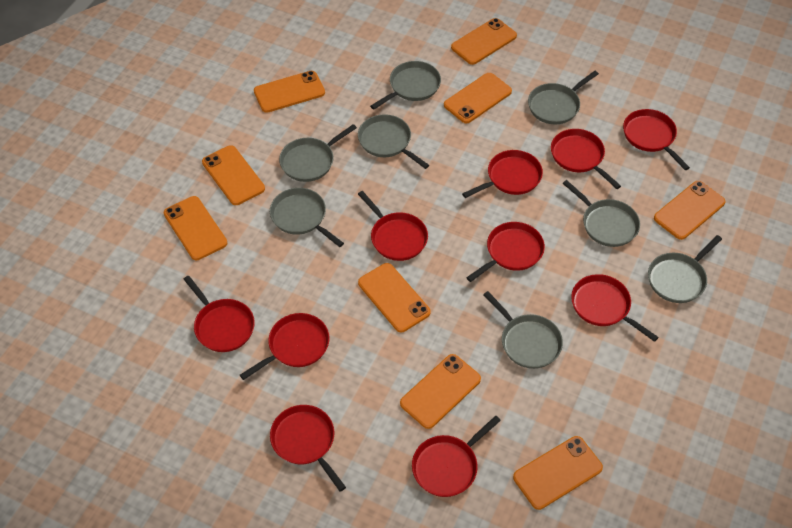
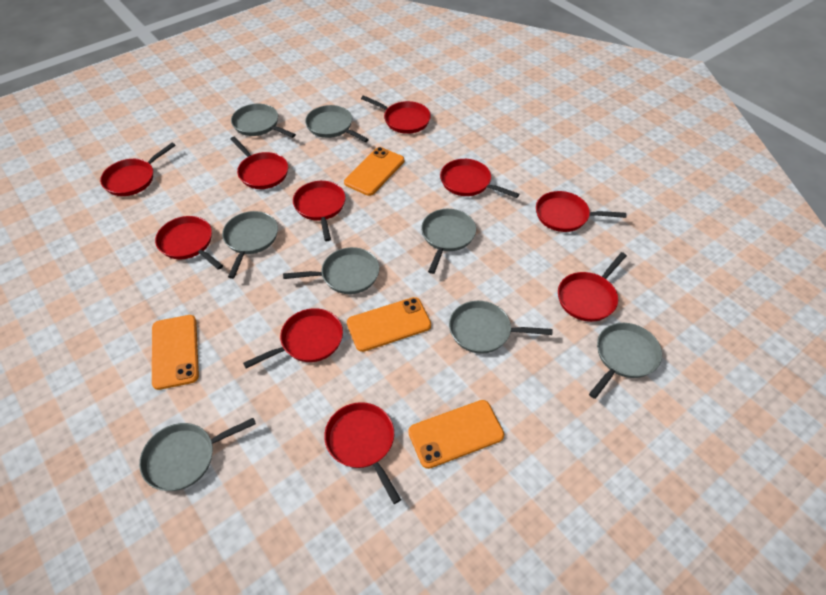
orange phone: [164,196,227,260] [202,145,265,205] [254,71,325,113] [358,263,431,332] [400,354,481,429] [444,73,512,123] [451,18,517,65] [513,436,603,510] [654,181,726,240] = 9 -> [152,315,199,390] [344,147,404,196] [347,297,431,352] [408,400,504,469] = 4

